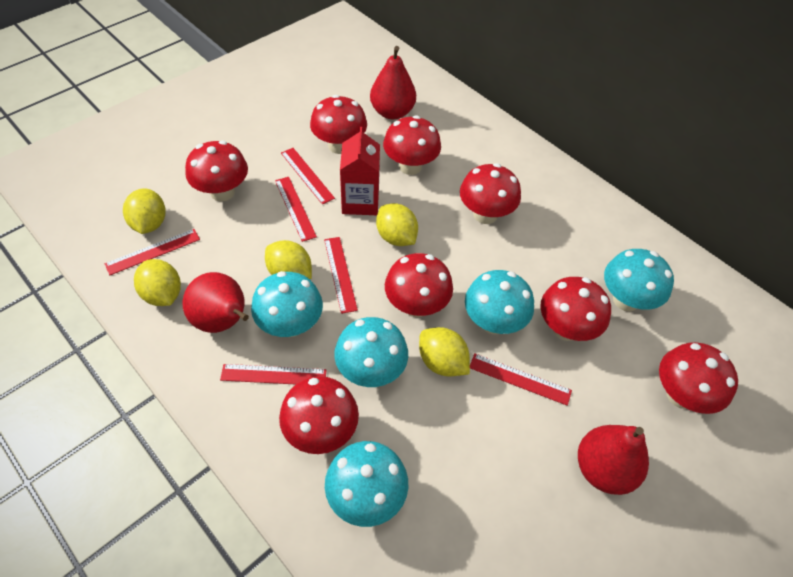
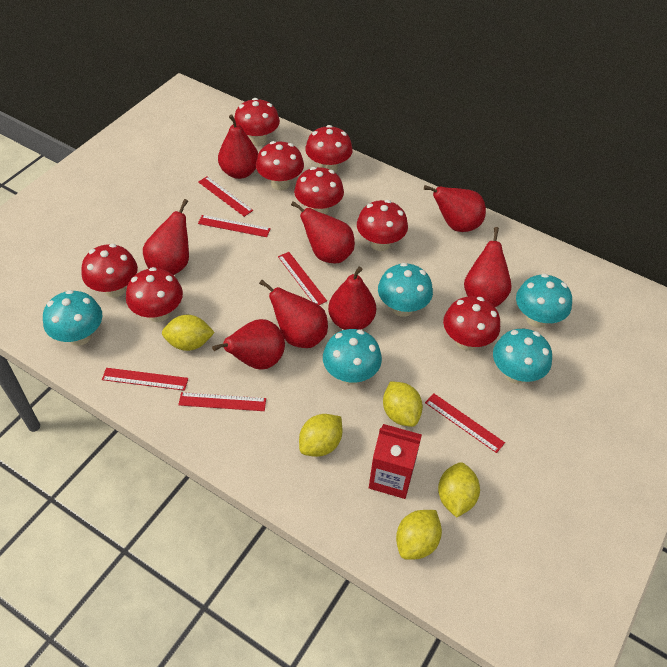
red pear: [182,272,249,333] [370,46,416,120] [578,425,649,495] = 3 -> [143,199,189,275] [212,319,285,369] [218,114,258,179] [259,280,328,348] [291,201,355,263] [328,266,376,330] [424,185,486,232] [464,227,512,307] = 8

